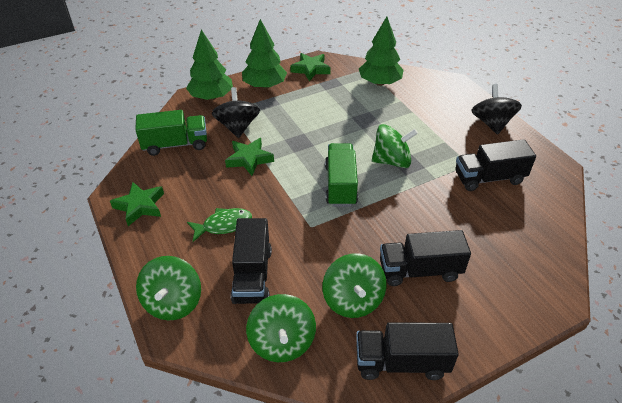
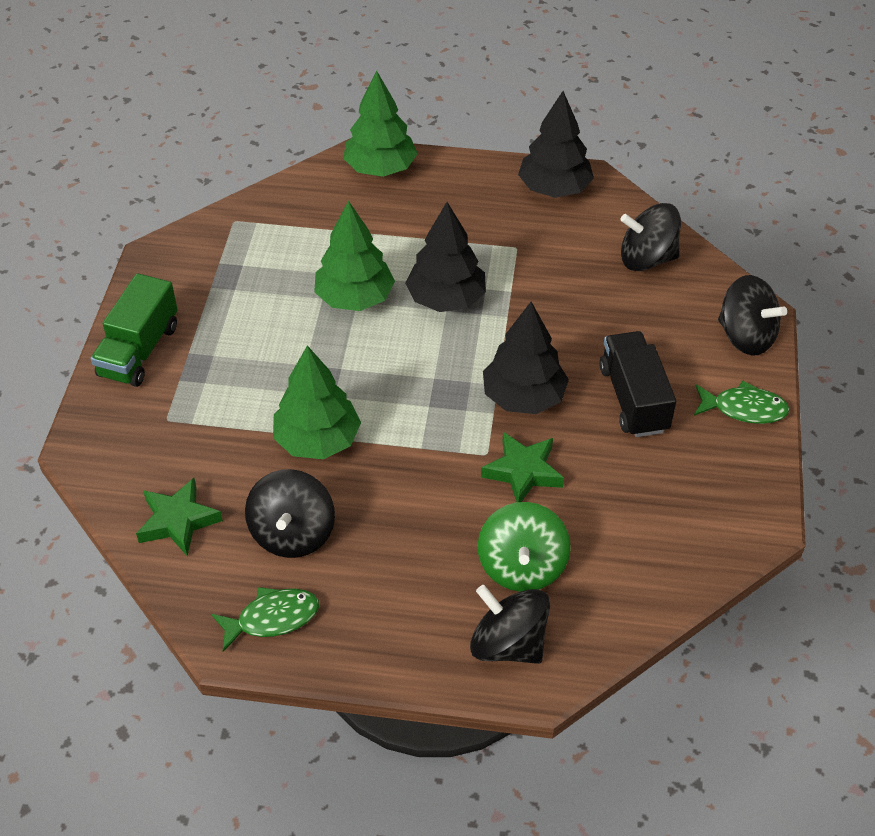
black spinning top: [212,87,260,138] [471,84,522,134] = 2 -> [245,469,335,558] [470,585,550,664] [620,203,681,271] [718,275,787,356] = 4
black tree: none = 0 -> [405,202,486,312] [483,302,569,414] [518,91,594,198] = 3
black truck: [231,218,272,304] [356,322,459,380] [380,230,471,286] [455,139,536,191] = 4 -> [600,331,676,437] = 1
green fish: [187,208,252,242] = 1 -> [211,587,319,652] [694,381,790,424] = 2
green spinning top: [136,256,201,320] [246,294,316,362] [322,253,386,318] [372,124,418,168] = 4 -> [478,502,571,592] = 1
green star: [110,182,164,226] [225,138,274,176] [290,53,331,81] = 3 -> [136,478,223,556] [481,432,564,502] = 2
green truck: [135,110,207,156] [325,143,358,207] = 2 -> [91,273,178,387] = 1

